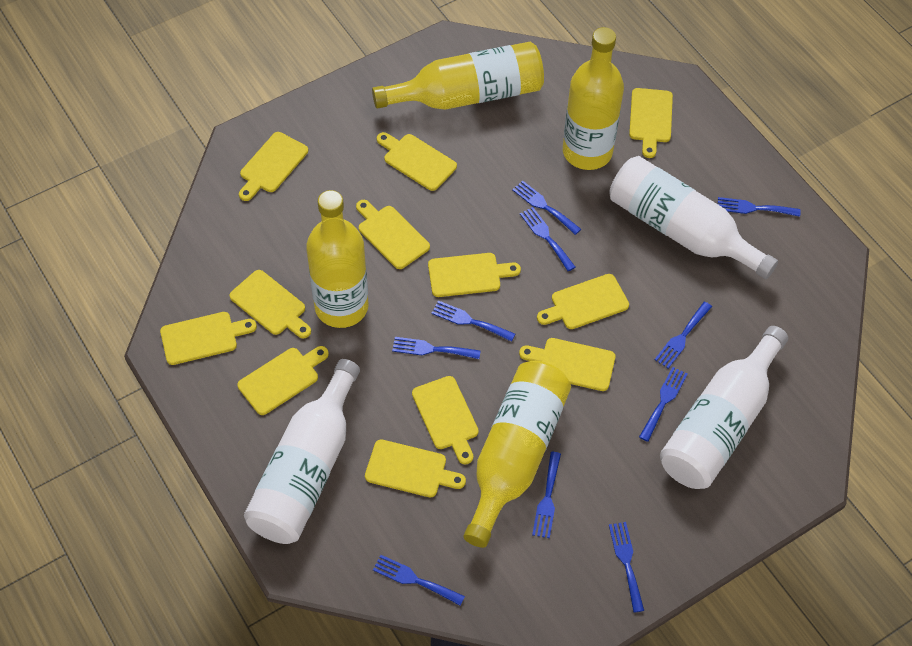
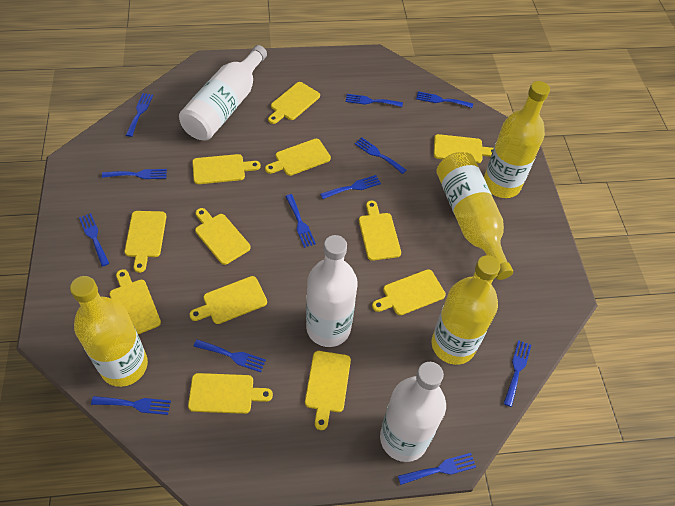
blue fork: [373,555,465,606] [392,337,480,359] [432,301,515,342] [512,181,581,235] [520,207,576,271] [532,452,561,538] [609,522,644,613] [639,367,688,442] [655,302,712,368] [718,197,801,217] = 10 -> [79,213,110,267] [91,396,171,415] [102,169,167,179] [126,93,153,137] [193,339,266,372] [285,194,316,248] [320,175,381,199] [346,94,403,107] [355,138,406,174] [398,453,476,485] [416,91,473,108] [503,340,531,407] = 12

